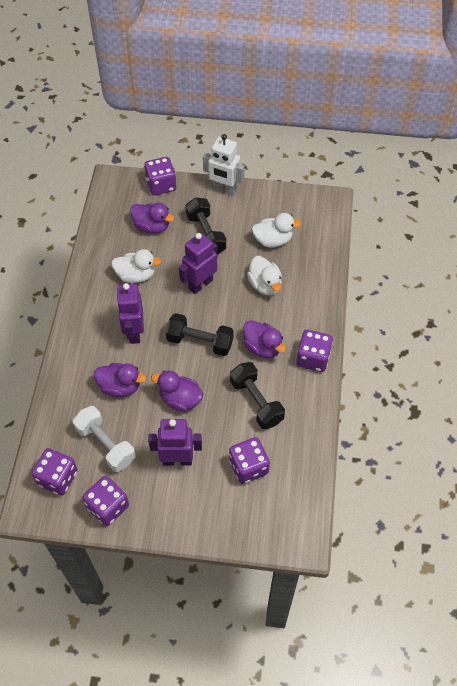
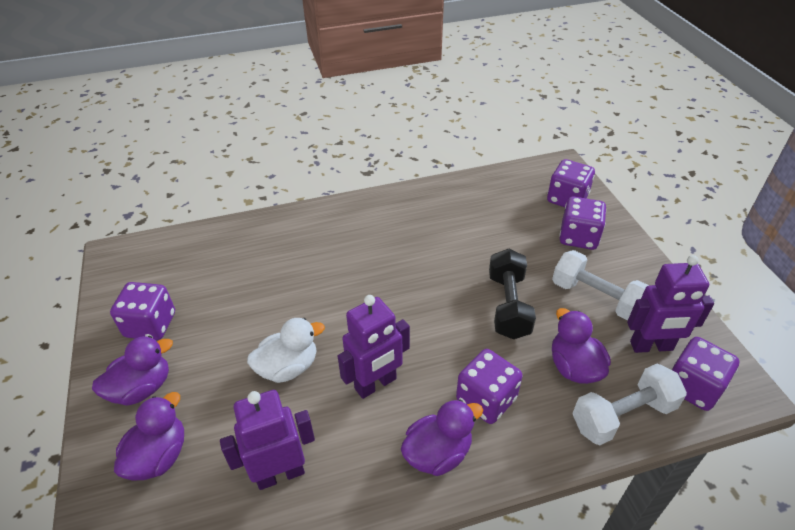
black dumbbell: [166,313,234,356] [185,197,226,255] [230,362,285,429] = 3 -> [489,249,536,339] = 1
white duck: [111,249,162,283] [247,256,282,296] [252,213,301,248] = 3 -> [247,318,325,383] = 1
white dumbbell: [73,406,136,472] = 1 -> [552,250,649,321] [572,364,687,445] = 2
white robot: [203,134,245,196] = 1 -> none = 0

